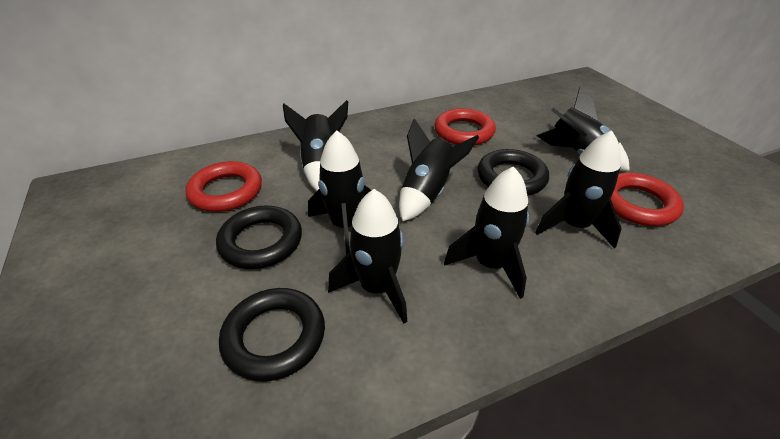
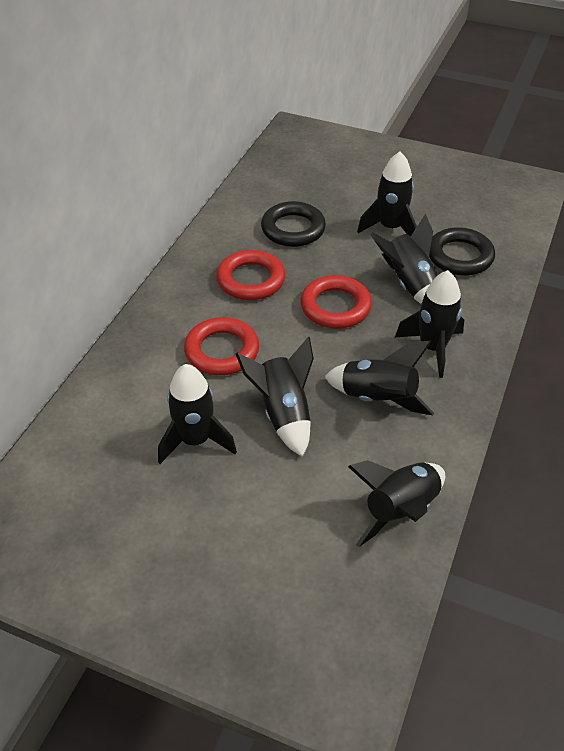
black ring: [216,206,302,269] [219,288,325,382] [477,149,549,196] = 3 -> [261,201,326,247] [429,227,495,275] = 2

